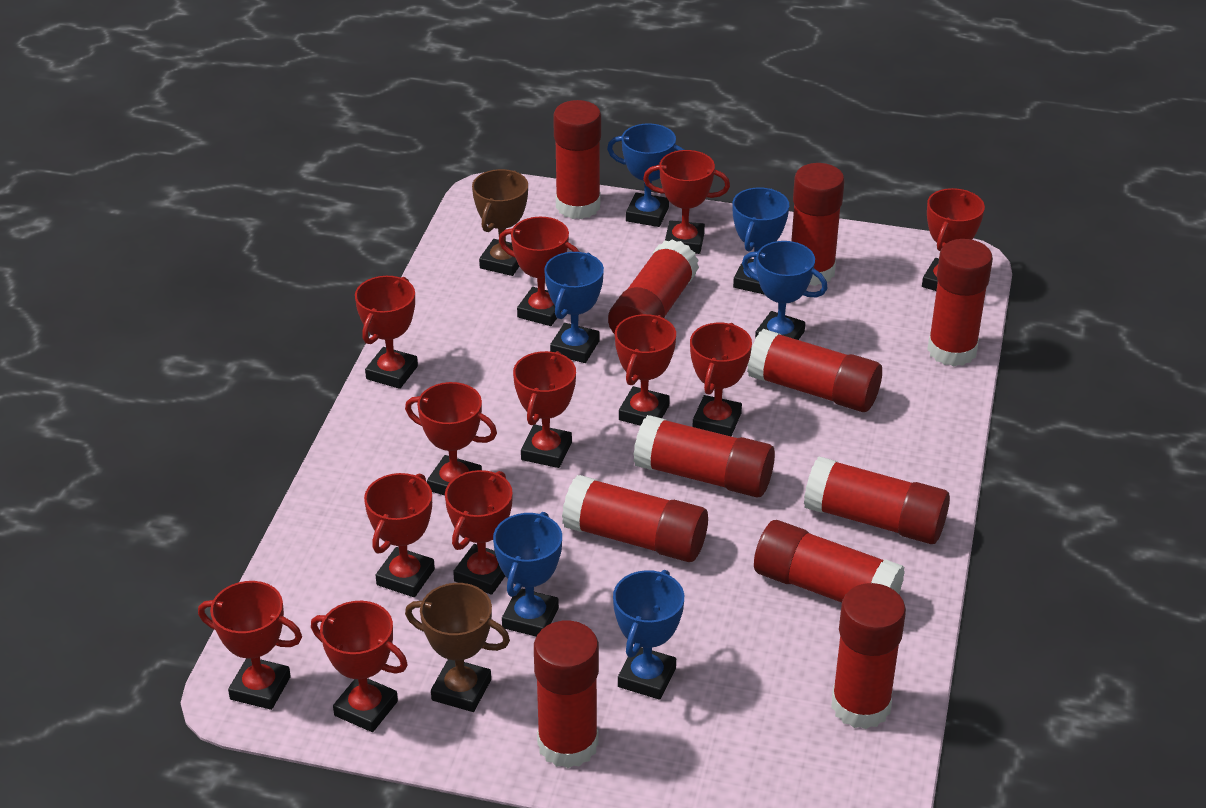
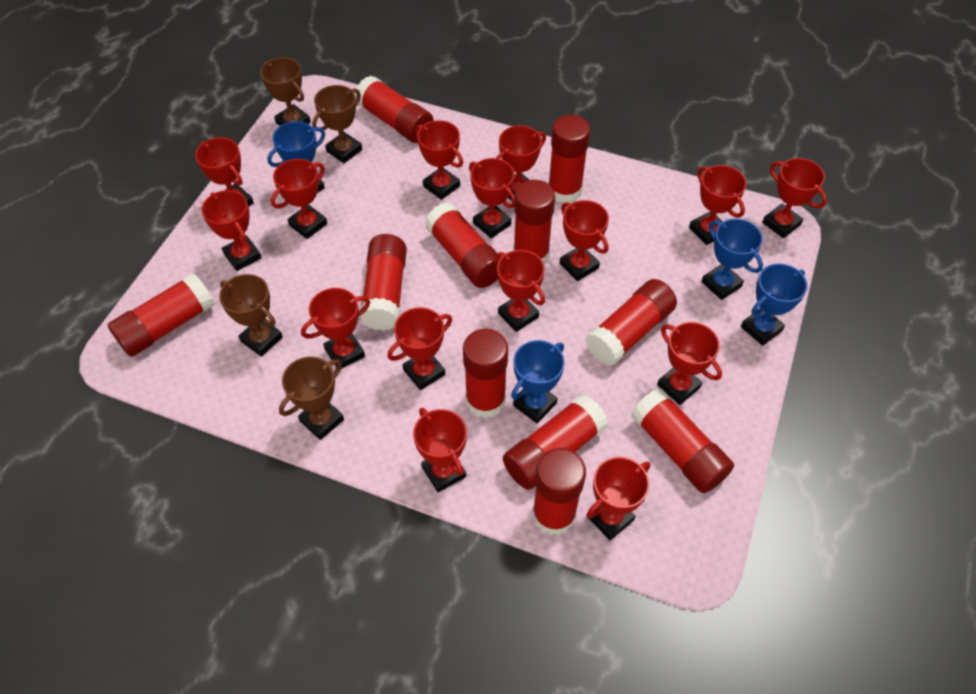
blue trophy: [493,512,562,636] [544,252,604,363] [607,124,684,227] [613,570,684,700] [733,188,789,295] [742,241,828,340] = 6 -> [267,121,325,193] [511,340,565,423] [701,219,763,300] [741,263,808,346] = 4
brown trophy: [405,583,510,712] [472,169,528,276] = 2 -> [219,274,283,357] [260,57,311,126] [279,356,344,440] [312,85,362,163] = 4
red trophy: [198,581,302,710] [311,601,408,732] [355,276,418,389] [364,473,435,597] [405,382,497,496] [445,470,513,595] [499,217,579,326] [513,351,576,468] [615,314,676,425] [643,150,730,254] [690,323,752,436] [922,188,985,291] = 12 -> [195,137,254,207] [201,190,262,271] [271,159,327,239] [301,288,370,369] [387,307,452,390] [413,408,467,492] [416,120,463,200] [469,158,515,238] [496,125,546,201] [496,250,545,332] [560,200,609,281] [587,456,650,540] [657,322,722,405] [689,165,747,245] [762,158,827,238] = 15

